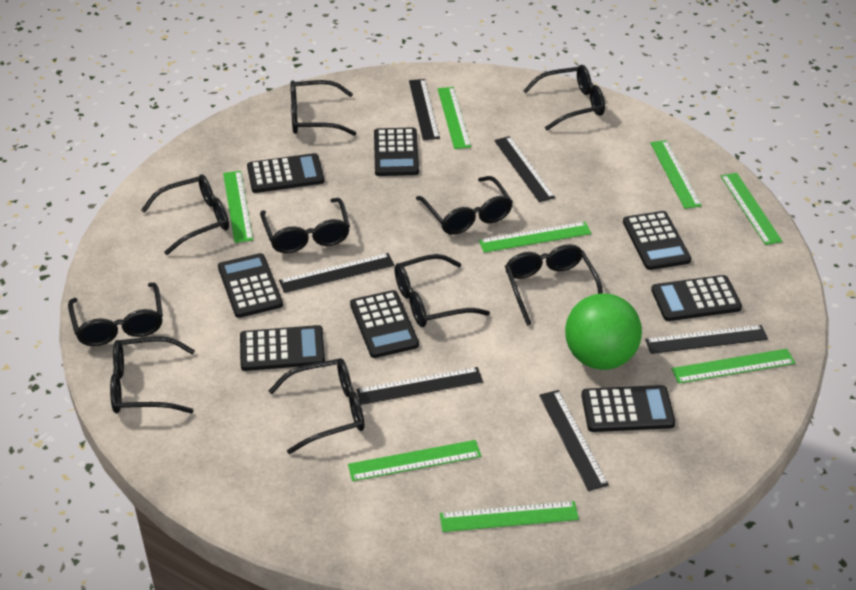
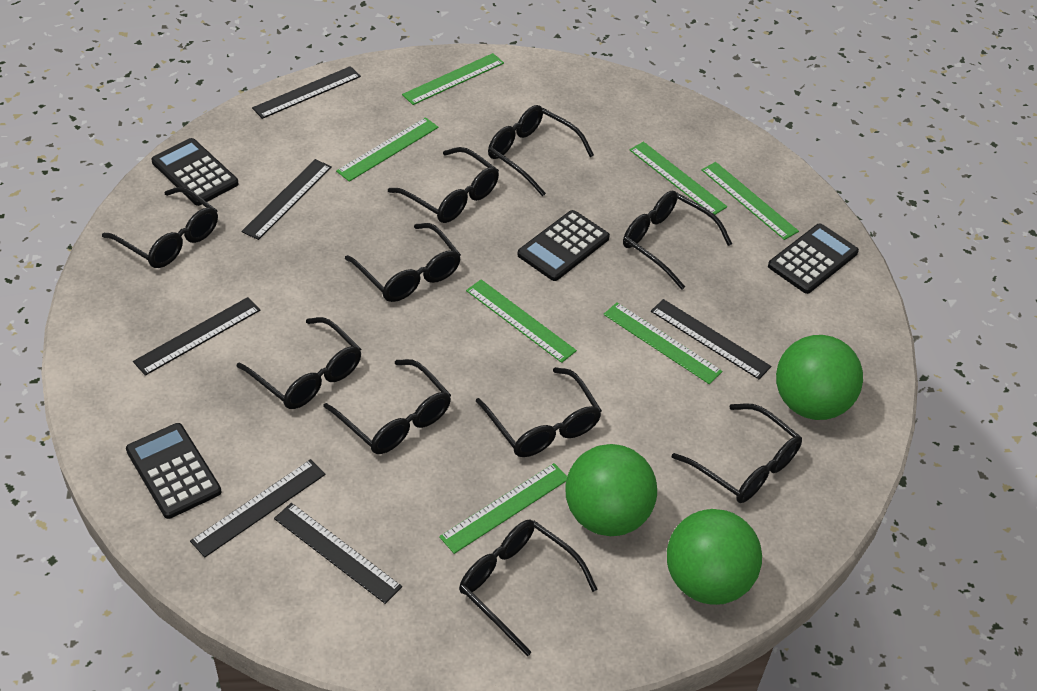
black calculator: [218,253,283,318] [240,325,325,371] [247,153,324,193] [350,290,419,358] [374,127,419,176] [581,385,675,432] [623,211,691,270] [651,275,742,321] = 8 -> [126,423,222,519] [151,138,239,206] [517,210,610,281] [768,223,859,294] = 4
green ball: [565,294,642,370] = 1 -> [565,444,657,536] [667,509,762,605] [776,335,863,420] = 3
green ruler: [223,171,253,243] [348,440,481,481] [438,87,471,149] [440,501,579,532] [479,222,591,253] [650,140,702,209] [671,349,795,383] [721,173,783,245] = 8 -> [336,117,439,182] [402,53,504,105] [439,463,567,554] [466,279,577,363] [603,302,723,384] [630,142,727,215] [701,162,799,240] = 7

